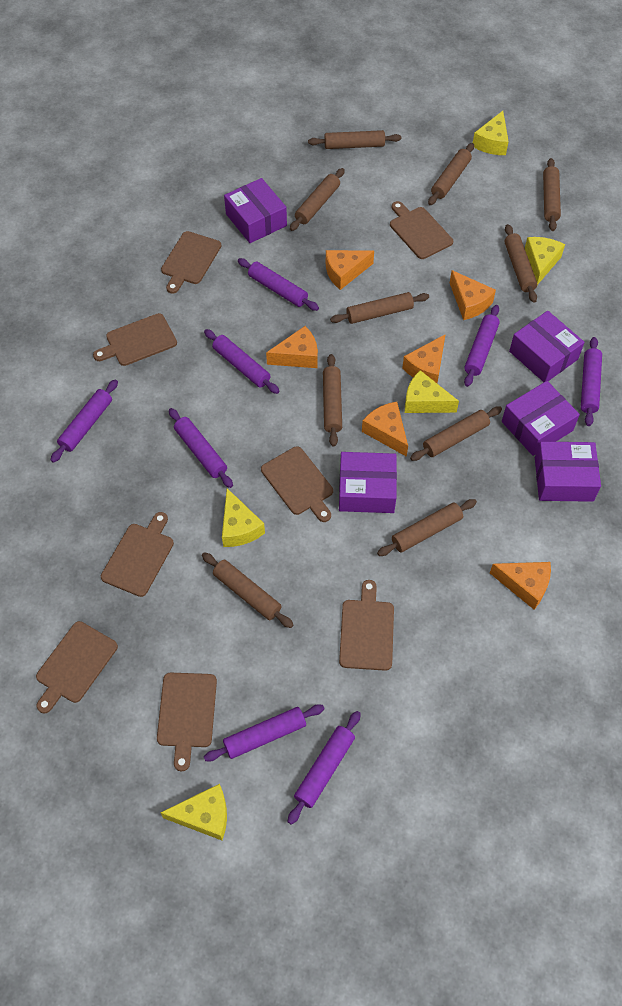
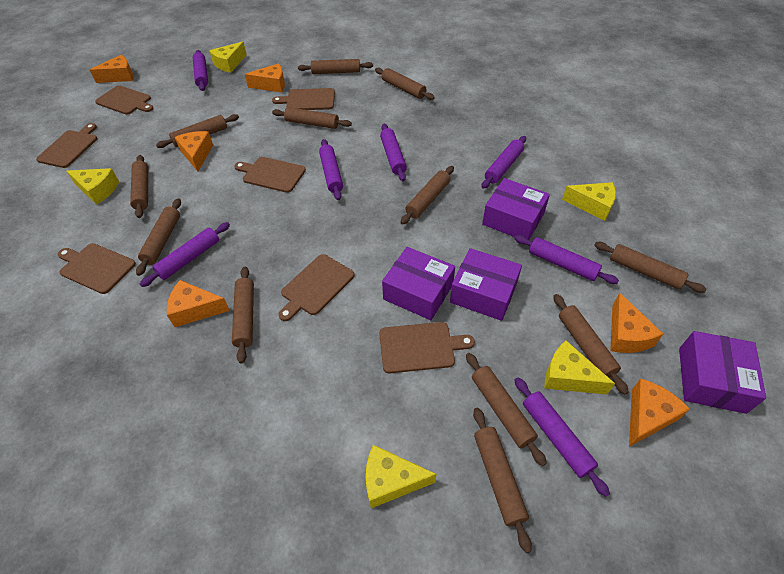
brown cutting board: [36,621,118,714] [93,313,177,366] [101,512,174,597] [157,672,217,771] [161,231,221,294] [261,446,333,522] [339,580,394,671] [390,201,453,259] = 8 -> [36,123,97,168] [58,243,136,294] [95,85,154,115] [234,157,306,193] [272,88,335,110] [278,254,355,321] [379,322,475,373] = 7
brown rolling pin: [202,552,293,628] [290,168,345,231] [308,130,401,149] [323,354,342,447] [330,292,429,324] [377,499,477,556] [410,407,502,461] [428,143,474,205] [504,224,537,303] [543,158,561,231] = 10 -> [130,155,148,218] [136,198,181,276] [156,114,239,148] [232,266,254,363] [272,107,352,129] [298,59,373,74] [375,68,435,100] [400,166,454,225] [466,353,547,466] [473,408,532,553] [553,294,629,395] [594,242,707,293] = 12
purple box: [224,178,287,243] [339,452,397,513] [502,381,580,456] [509,311,585,382] [535,441,601,502] = 5 -> [382,247,455,320] [450,248,522,321] [482,178,550,240] [679,331,766,414] = 4
purple rolling pin: [51,379,118,463] [169,408,233,488] [204,329,279,394] [204,704,325,761] [238,258,319,311] [288,711,361,825] [464,305,500,387] [581,337,602,426] = 8 -> [140,222,230,287] [193,50,208,91] [319,139,343,200] [380,124,407,181] [482,136,526,189] [514,235,619,284] [514,377,610,497] = 7

